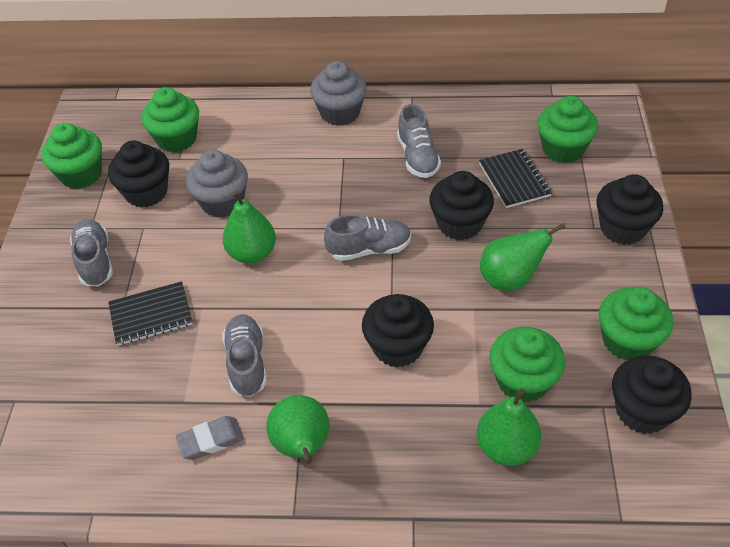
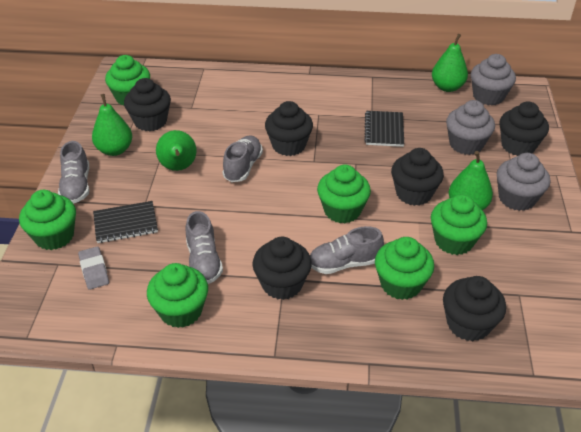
black cupcake: [108,140,169,208] [362,294,434,368] [429,171,494,240] [597,174,663,245] [612,355,692,434] = 5 -> [124,78,171,132] [253,237,312,300] [265,101,313,156] [391,148,444,206] [443,276,506,341] [499,101,549,156] = 6
green cupcake: [41,123,102,189] [141,87,199,152] [489,327,565,402] [537,96,598,163] [599,287,673,361] = 5 -> [19,190,76,250] [105,55,150,106] [147,263,208,328] [317,164,371,223] [375,237,434,300] [431,194,487,255] = 6
grey cupcake: [186,150,248,218] [310,61,367,126] = 2 -> [446,100,495,155] [471,54,516,106] [497,153,550,211] = 3

